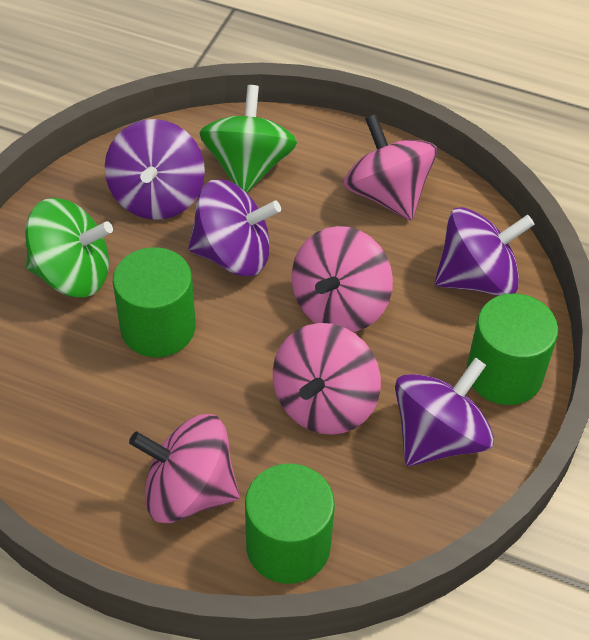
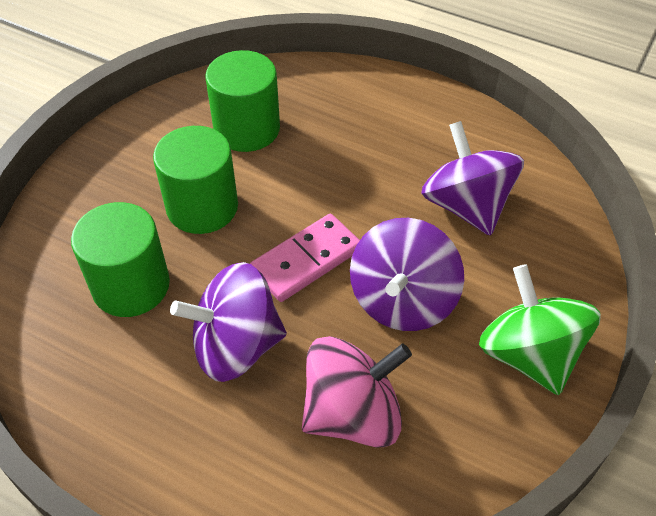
green spinning top: [25,198,113,297] [199,85,297,193] = 2 -> [479,264,601,395] = 1
pink domino: none = 0 -> [250,214,360,302] = 1
pink spinning top: [129,414,240,523] [273,323,381,435] [292,226,393,332] [344,114,437,221] = 4 -> [302,336,412,447] = 1
purple spinning top: [105,119,205,220] [188,179,281,276] [395,358,494,466] [435,207,535,296] = 4 -> [170,262,287,382] [350,218,464,331] [421,121,524,236] = 3

